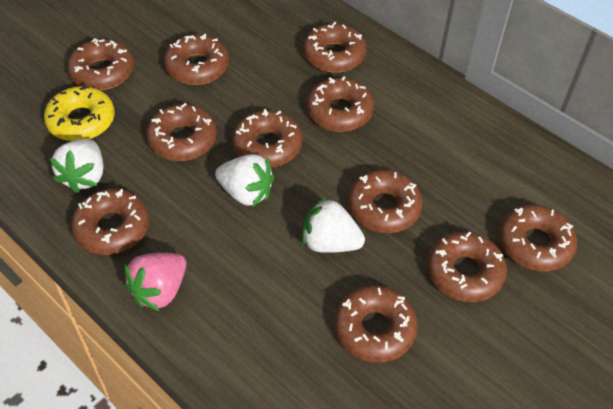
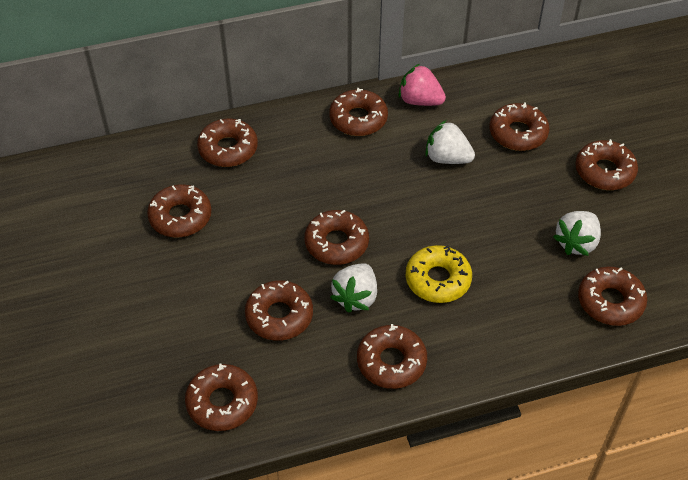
brown donut: [67,38,134,90] [71,189,149,255] [146,103,217,161] [164,34,229,85] [232,109,302,167] [303,22,367,73] [307,76,374,132] [334,285,418,363] [348,170,423,233] [427,232,507,302] [499,205,577,271] = 11 -> [147,184,212,237] [185,363,258,431] [197,119,258,167] [245,280,313,341] [305,210,369,265] [329,88,388,136] [357,324,427,389] [489,102,550,151] [575,139,638,190] [578,267,647,326] = 10

